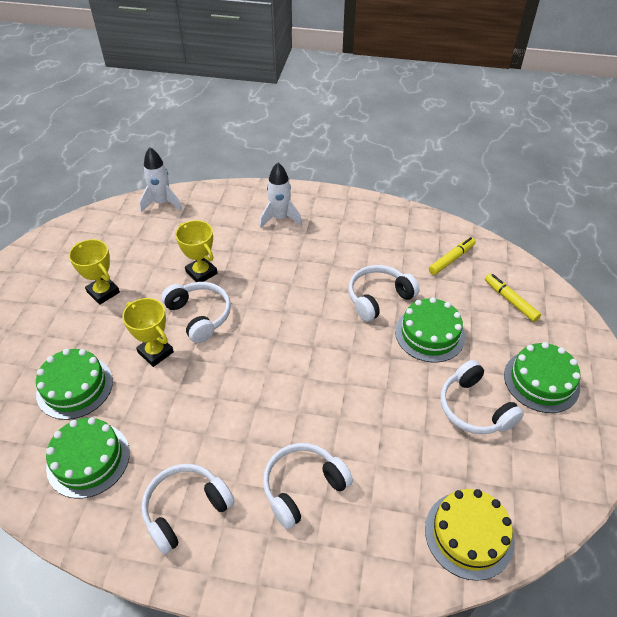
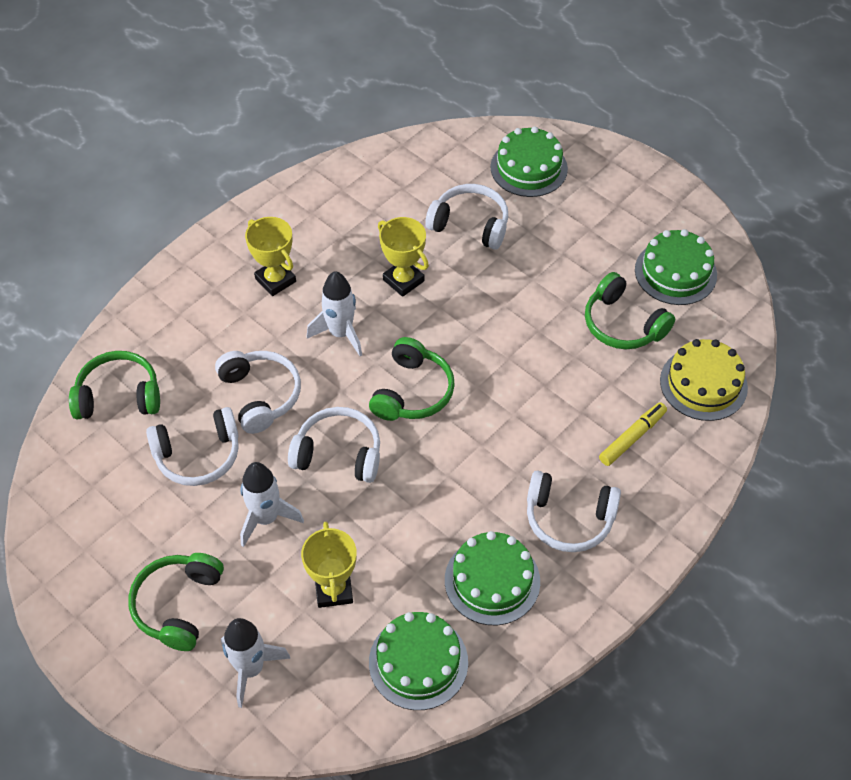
green headphones: none = 0 -> [69,351,160,419] [128,553,224,651] [369,337,455,421] [585,272,675,349] = 4
white rocket: [140,147,182,212] [260,162,302,228] = 2 -> [221,618,291,708] [240,462,304,547] [307,271,362,356] = 3
yellow marker: [429,237,476,275] [485,273,541,322] = 2 -> [599,402,667,466] = 1

